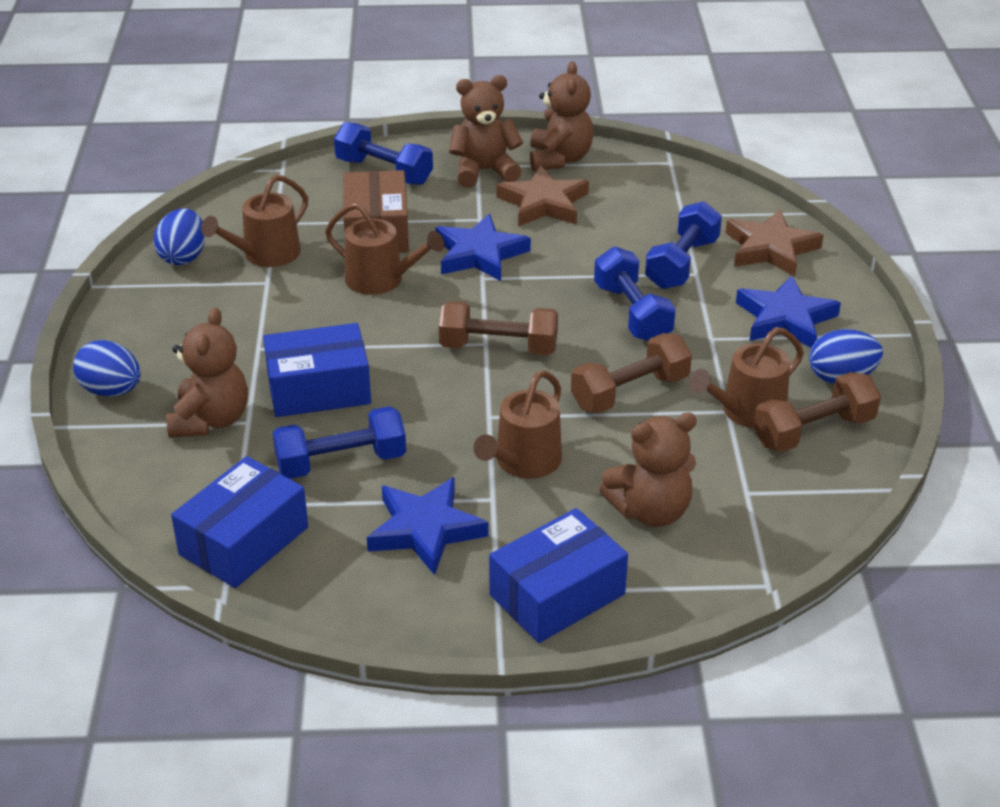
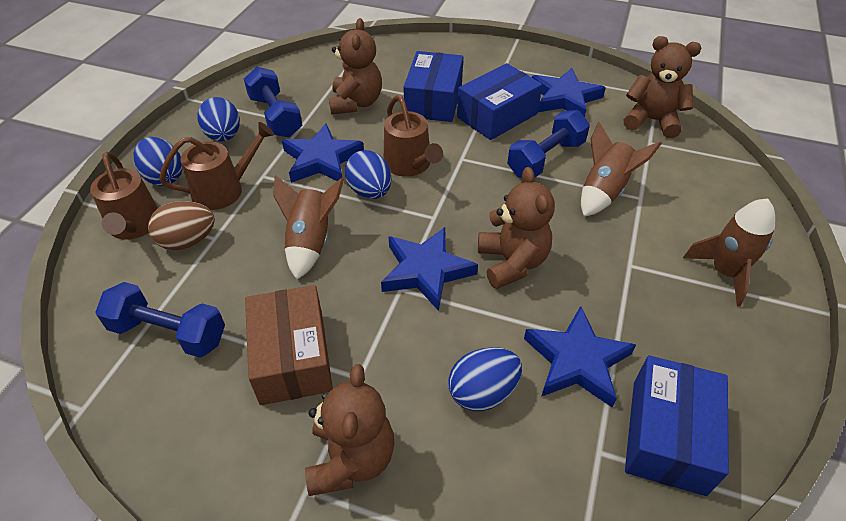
blue dumbbell: [273,406,406,479] [334,122,433,185] [594,246,676,341] [645,201,722,289] = 4 -> [95,282,225,358] [244,67,302,137] [507,110,590,178] = 3
blue egg: [73,340,141,397] [153,208,205,265] [809,329,883,384] = 3 -> [134,137,183,186] [197,97,240,142] [345,150,392,199] [448,347,522,411] = 4
blue star: [367,477,489,575] [435,214,531,281] [736,275,841,348] = 3 -> [282,123,364,183] [381,227,478,311] [524,306,636,408] [532,68,606,117] = 4
brown dumbbell: [439,301,558,355] [571,333,692,413] [753,372,881,452] = 3 -> none = 0
brown egg: none = 0 -> [148,201,215,250] = 1
brown rocket: none = 0 -> [273,175,344,279] [581,122,662,216] [683,198,775,307] = 3
brown star: [496,165,589,226] [726,209,824,277] = 2 -> none = 0
brown watering can: [201,174,308,267] [325,203,444,295] [473,370,562,479] [689,327,804,428] = 4 -> [90,152,158,240] [159,122,274,210] [384,95,443,177] = 3

